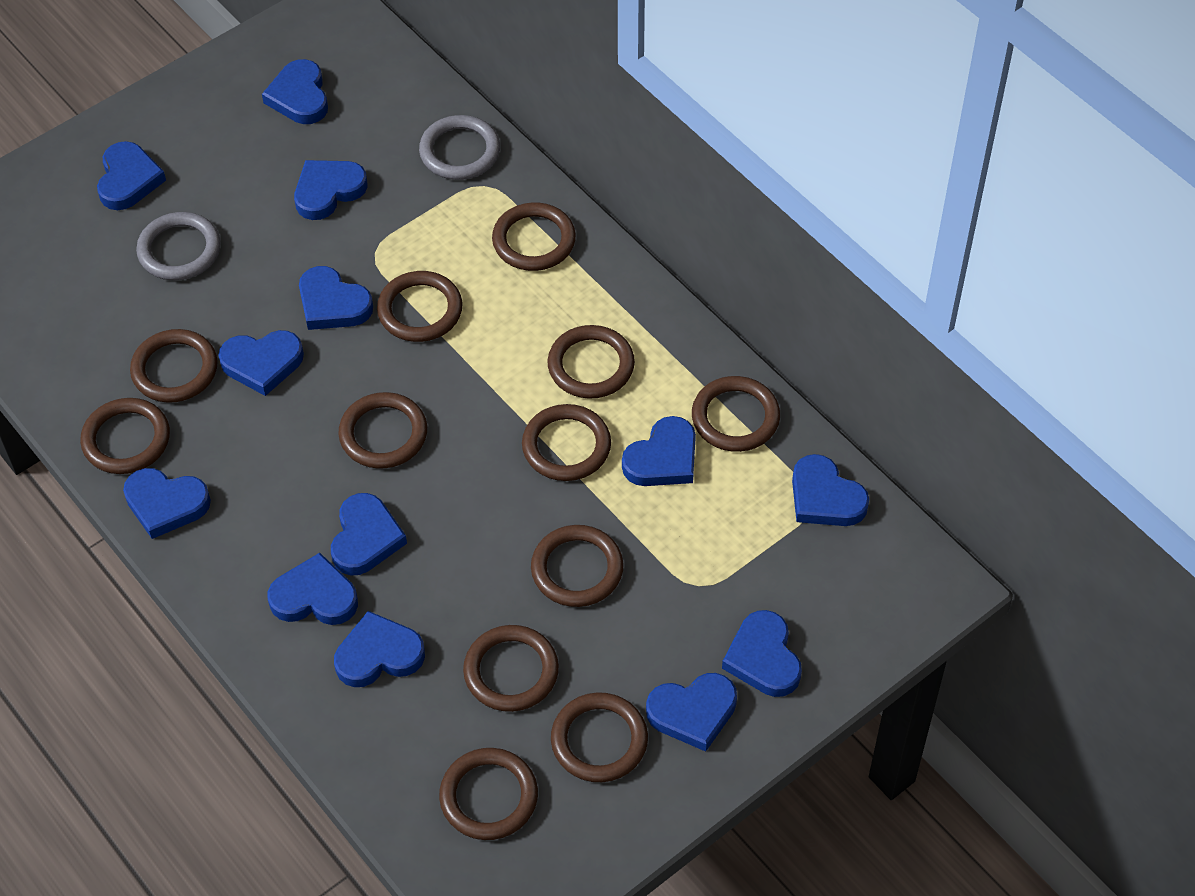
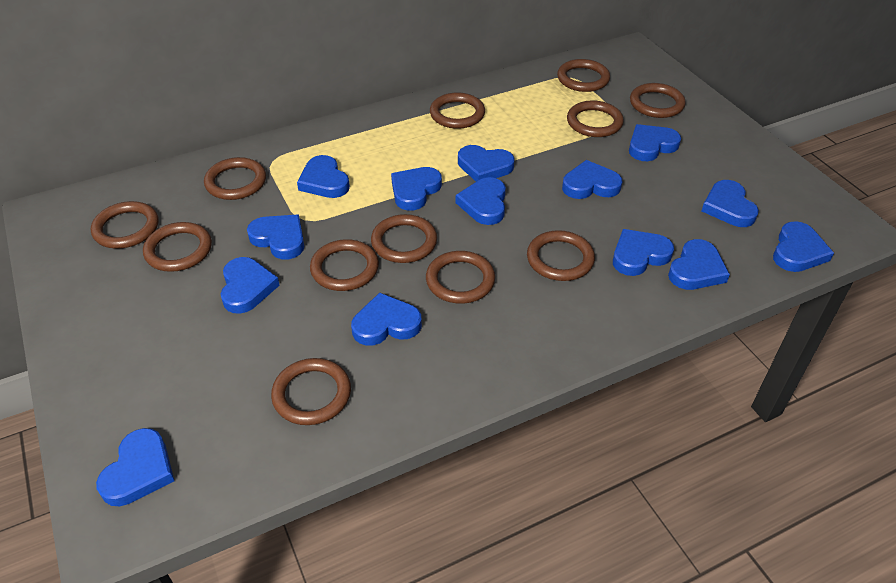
blue heart: [97,141,166,210] [123,468,211,539] [219,330,304,396] [262,59,328,124] [268,553,358,625] [294,160,368,220] [299,266,373,330] [331,493,407,575] [334,611,425,687] [622,416,696,486] [646,673,737,752] [722,610,802,697] [792,454,869,526] = 13 -> [96,428,174,506] [221,257,280,314] [247,215,304,259] [297,155,350,198] [351,293,422,346] [391,167,442,211] [456,177,506,225] [458,145,514,182] [562,160,622,199] [613,229,674,276] [629,124,681,161] [668,239,730,290] [702,180,759,227] [773,221,834,272] = 14
grey ring: [136,212,221,280] [419,115,500,180] = 2 -> none = 0

